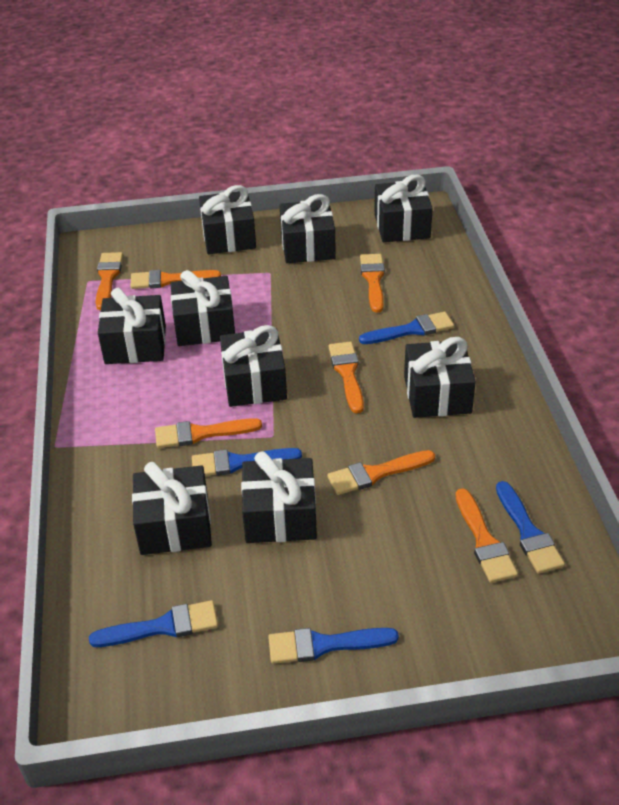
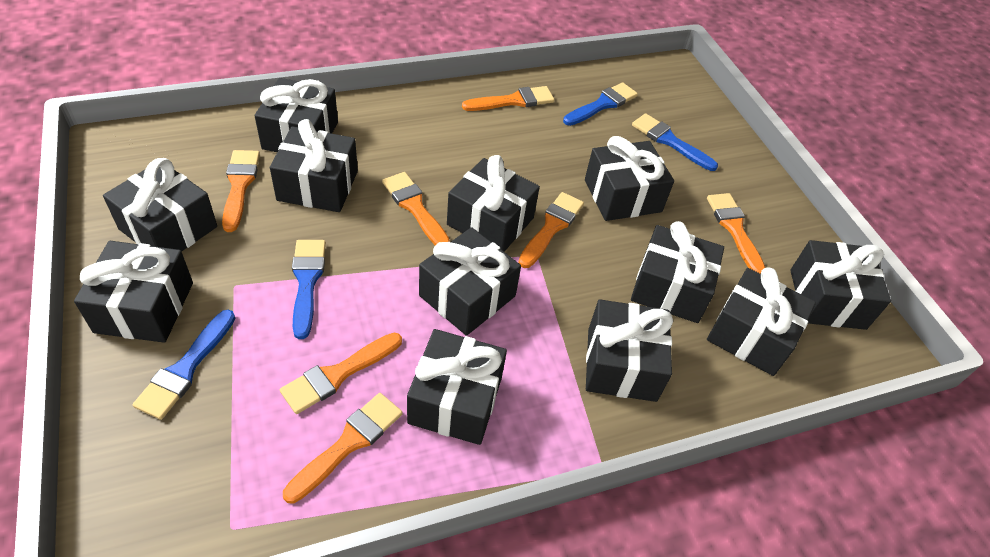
black gift: [98,288,166,364] [132,462,212,555] [170,270,235,346] [199,185,256,254] [220,325,287,407] [241,451,317,543] [280,194,336,263] [374,175,433,242] [404,337,476,418] = 9 -> [74,241,193,343] [103,158,217,252] [255,78,338,152] [270,119,358,212] [407,329,507,445] [419,227,521,336] [447,155,540,252] [585,136,674,221] [586,300,673,402] [631,221,724,323] [707,268,816,376] [790,240,891,330] = 12
blue brush: [89,600,218,647] [192,448,302,476] [268,628,399,664] [359,312,454,344] [496,481,565,574] = 5 -> [133,309,235,420] [292,240,326,339] [563,82,638,126] [632,113,718,171] = 4

